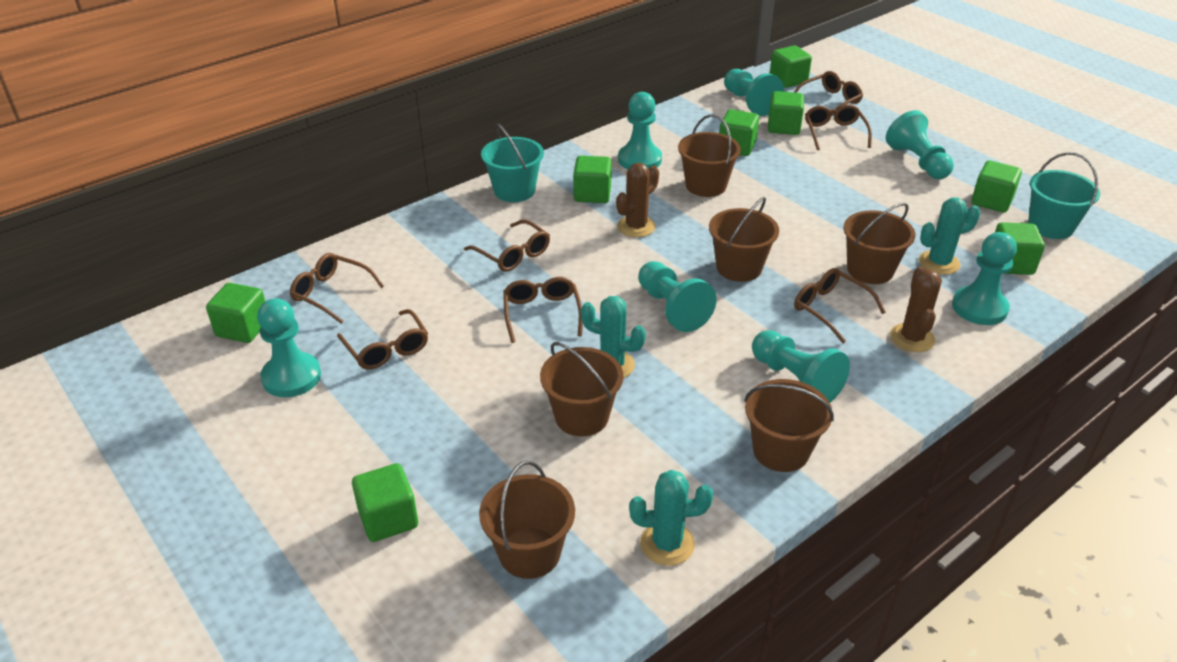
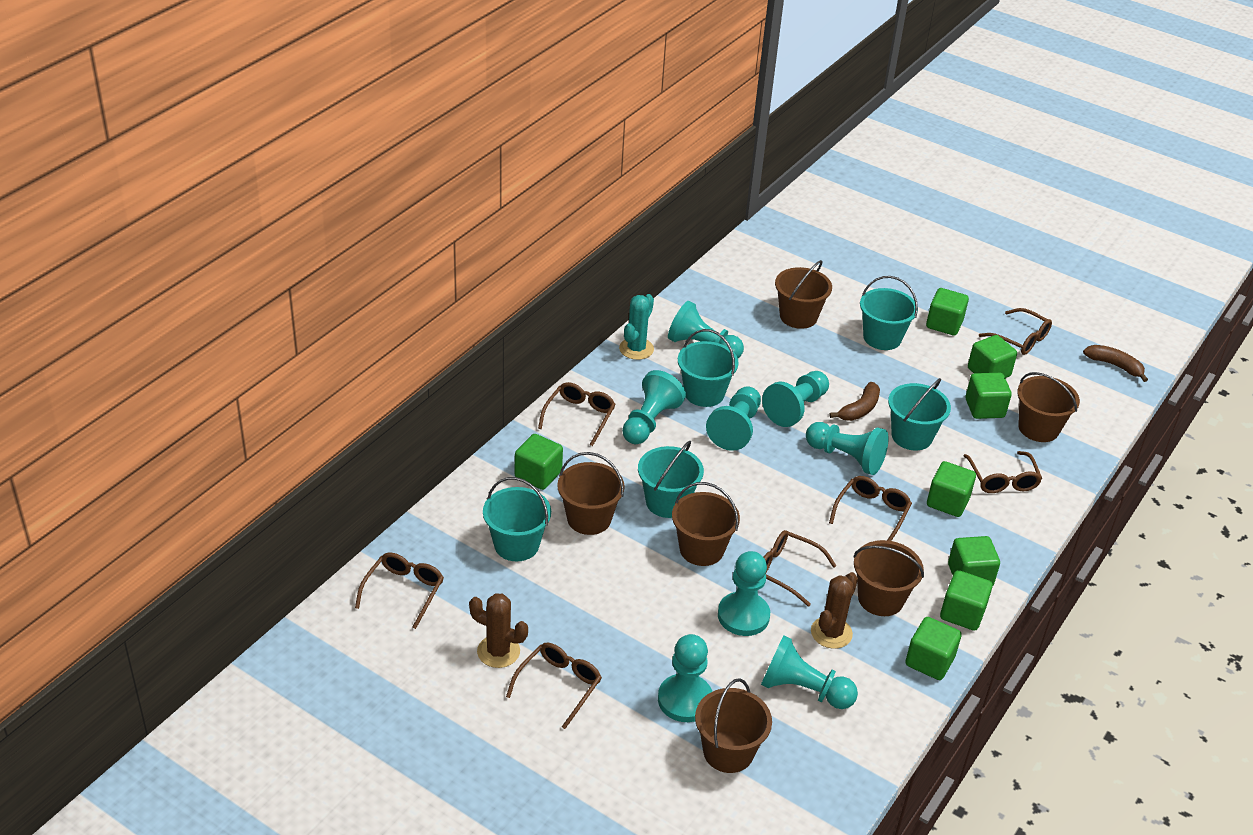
brown banana: none = 0 -> [829,382,880,421] [1083,345,1148,382] = 2
turquoise bucket: [481,123,544,202] [1028,152,1100,239] = 2 -> [483,477,551,561] [638,441,704,518] [678,329,739,407] [860,276,918,350] [888,378,951,450] = 5
turquoise cactus: [581,296,646,378] [629,470,713,566] [919,197,980,275] = 3 -> [619,294,654,360] = 1
turquoise pawn: [257,298,321,397] [618,92,662,169] [638,261,717,332] [724,69,784,116] [752,330,850,403] [886,110,954,179] [952,232,1017,325] = 7 -> [622,370,686,444] [658,634,712,722] [668,301,744,358] [706,386,761,451] [718,551,770,636] [761,635,858,709] [762,371,829,427] [806,422,889,475] = 8

